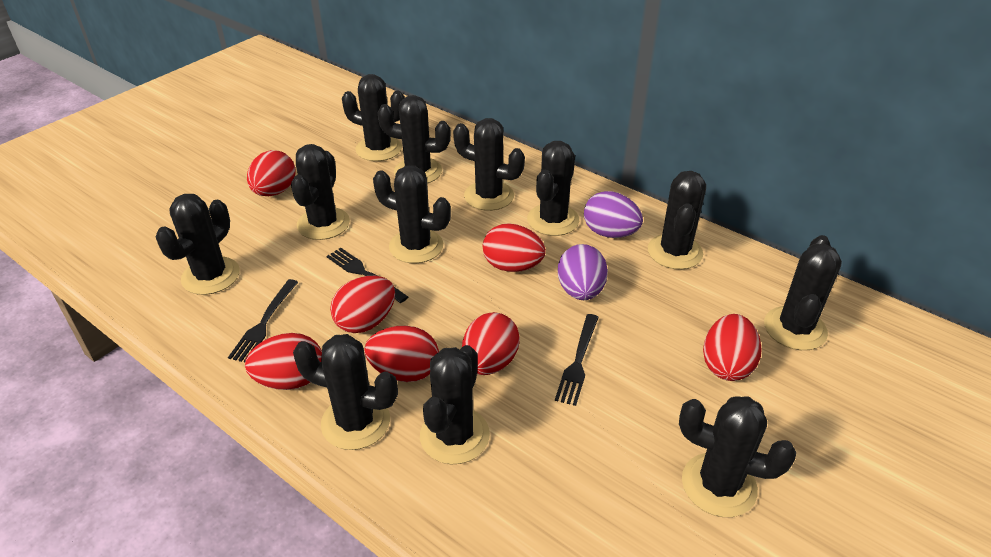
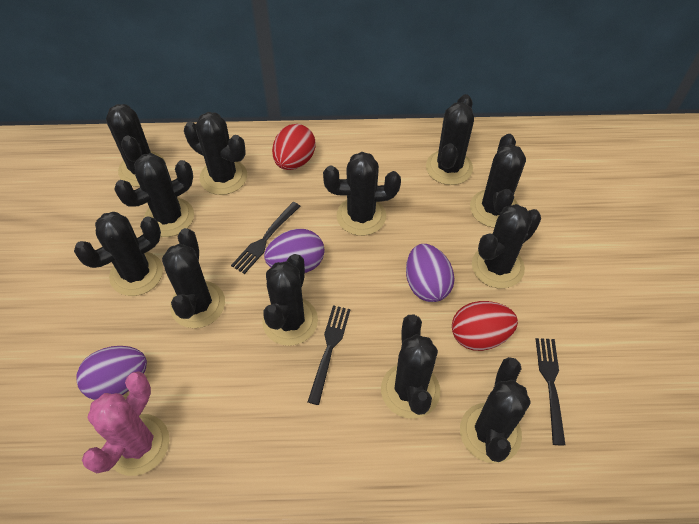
pink cactus: none = 0 -> [82,371,169,476] = 1
purple egg: [558,244,608,300] [584,191,643,238] = 2 -> [77,346,147,400] [264,229,325,273] [406,244,455,302] = 3
red egg: [245,333,322,390] [247,150,296,196] [330,276,395,333] [364,326,439,382] [462,312,520,375] [483,223,546,272] [703,314,762,381] = 7 -> [272,124,315,170] [452,301,518,351] = 2

